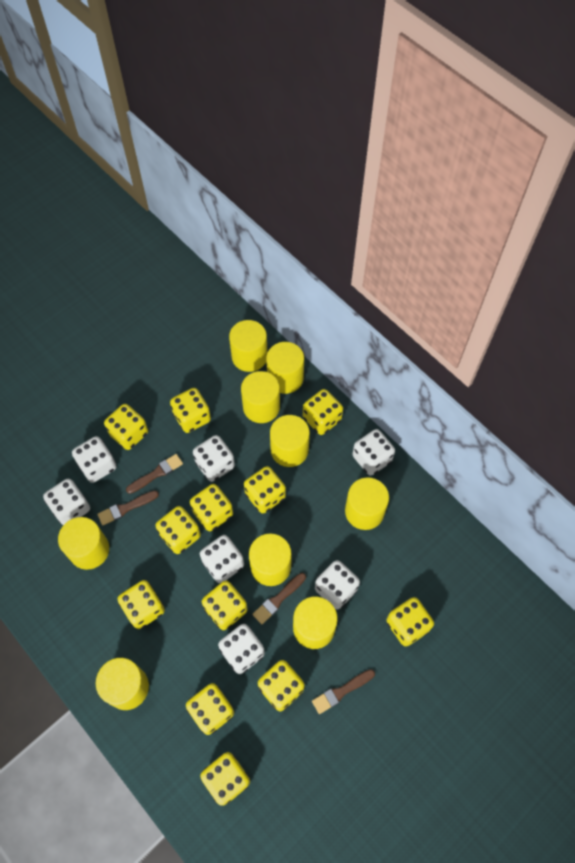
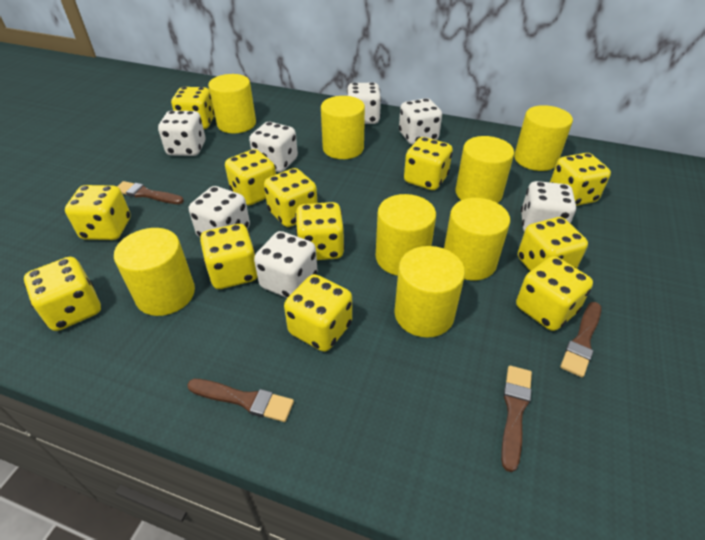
yellow cylinder: [58,517,109,570] [96,658,149,710] [229,320,268,372] [241,371,280,423] [249,533,292,586] [266,342,304,394] [270,415,310,467] [293,596,338,649] [345,477,389,530] = 9 -> [114,228,195,316] [208,74,256,133] [321,96,365,159] [376,194,436,276] [394,246,465,338] [444,198,510,280] [455,136,514,203] [514,105,573,171] = 8

